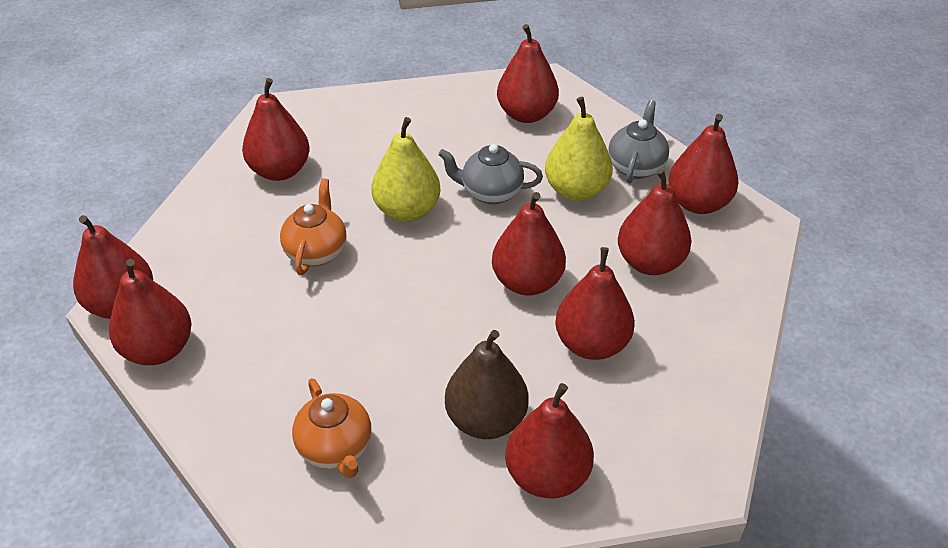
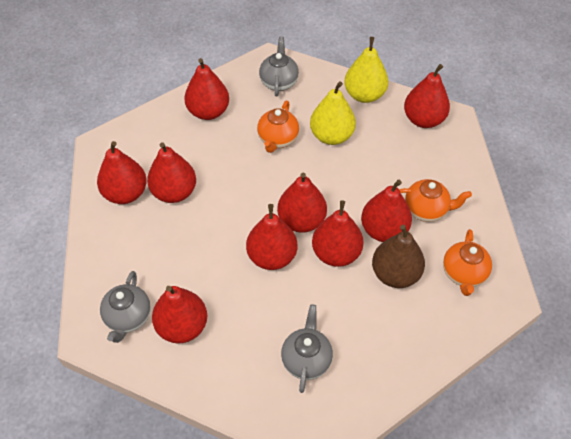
grey teapot: [438,144,543,204] [608,100,669,183] = 2 -> [100,271,151,343] [259,36,299,96] [281,304,333,393] = 3
orange teapot: [280,178,347,275] [292,378,372,478] = 2 -> [257,101,299,153] [399,179,472,222] [443,229,492,296] = 3

